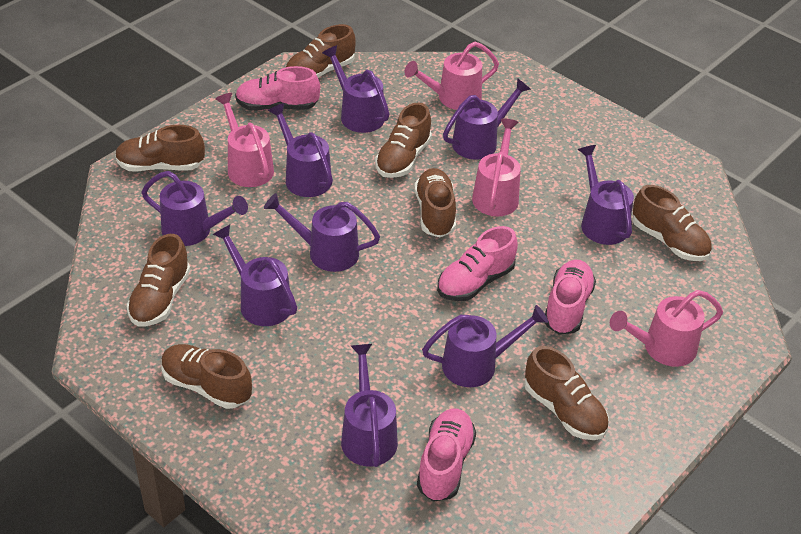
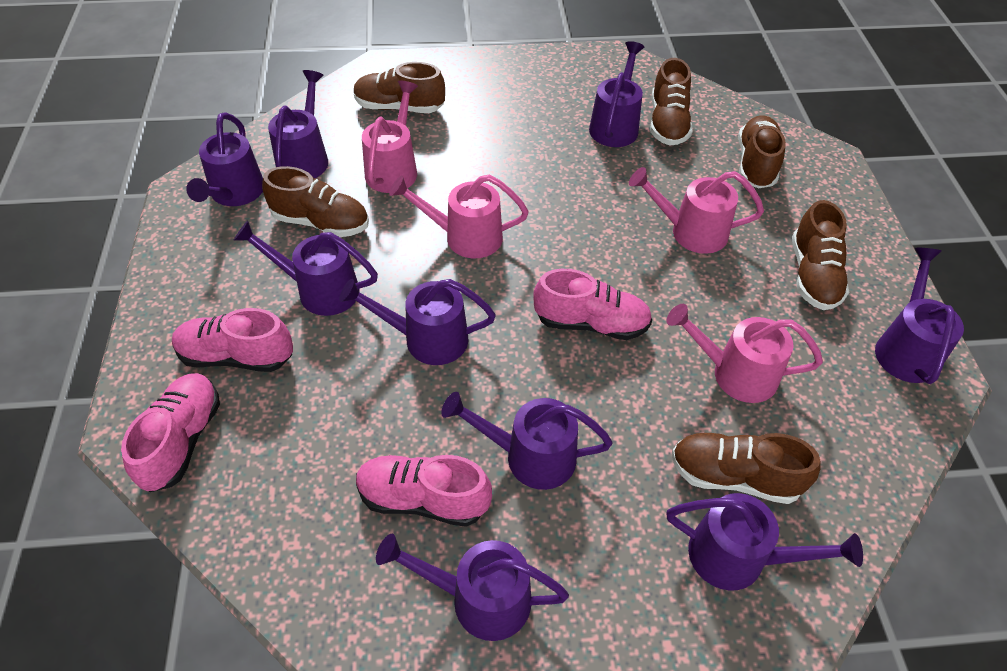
brown shoe: [115,125,205,172] [127,234,190,326] [161,344,252,409] [286,24,356,78] [375,102,432,178] [415,168,456,237] [524,346,609,440] [633,185,712,261] = 8 -> [262,166,369,237] [353,62,445,113] [650,58,693,146] [672,433,821,504] [738,115,786,189] [792,200,849,310] = 6

